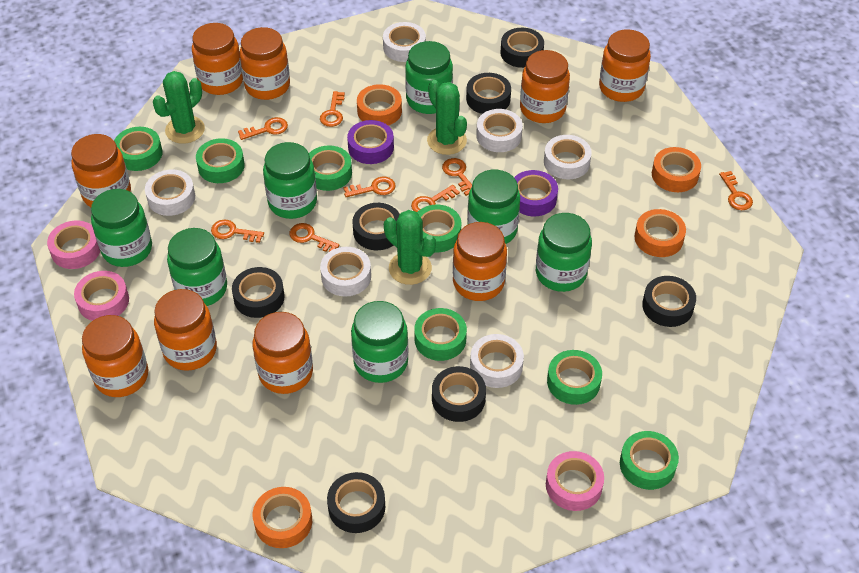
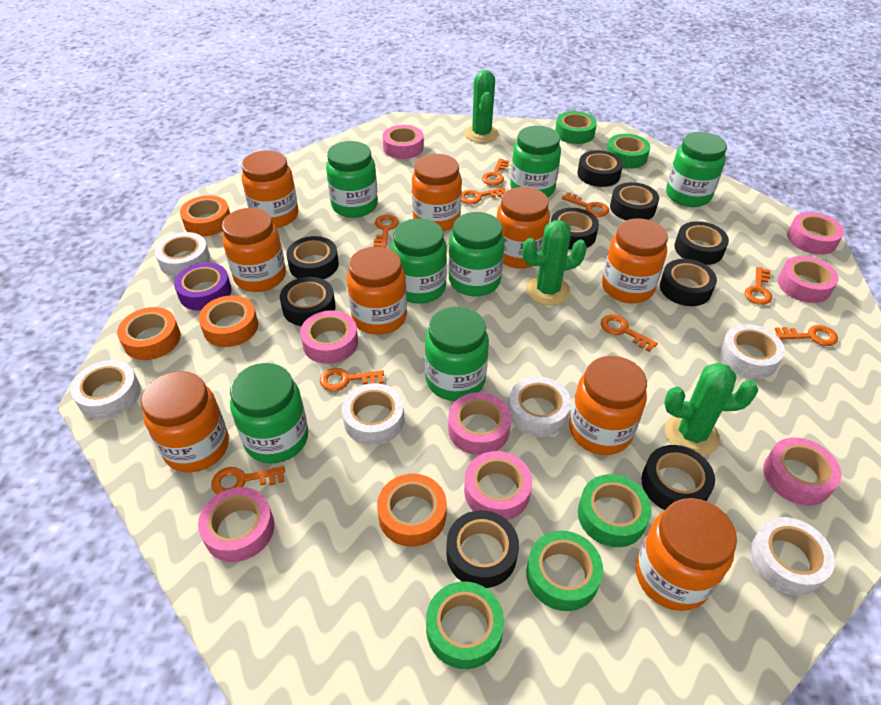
black tape: [232,267,285,318] [327,472,385,533] [353,203,400,250] [432,366,486,422] [466,73,511,114] [500,28,544,68] [642,276,696,327] = 7 -> [280,277,336,326] [287,236,339,279] [446,510,519,588] [551,208,599,250] [577,150,623,187] [610,182,659,220] [641,445,715,510] [660,259,717,306] [674,221,729,265] = 9
green tape: [114,127,163,171] [196,138,245,183] [309,145,352,191] [414,308,467,361] [417,205,461,252] [547,350,602,405] [620,431,679,490] = 7 -> [426,581,504,669] [526,531,603,611] [555,111,597,144] [578,474,652,547] [607,134,651,169] = 5
orange key: [211,220,264,243] [238,117,288,140] [290,223,339,252] [320,91,345,127] [343,177,396,197] [411,185,460,212] [442,158,472,196] [719,171,753,210] = 8 -> [211,466,285,494] [320,368,384,391] [374,215,399,248] [461,187,506,204] [482,159,509,186] [562,192,609,217] [601,314,658,352] [745,267,772,305] [775,325,838,346] = 9
pink tape: [47,220,100,269] [74,271,129,321] [546,451,604,511] = 3 -> [198,487,274,562] [300,310,358,364] [382,125,424,159] [448,392,511,455] [464,451,532,520] [763,437,841,506] [778,256,839,303] [787,212,844,255] = 8
purple tape: [347,120,394,164] [514,170,558,216] = 2 -> [174,262,232,311] = 1

